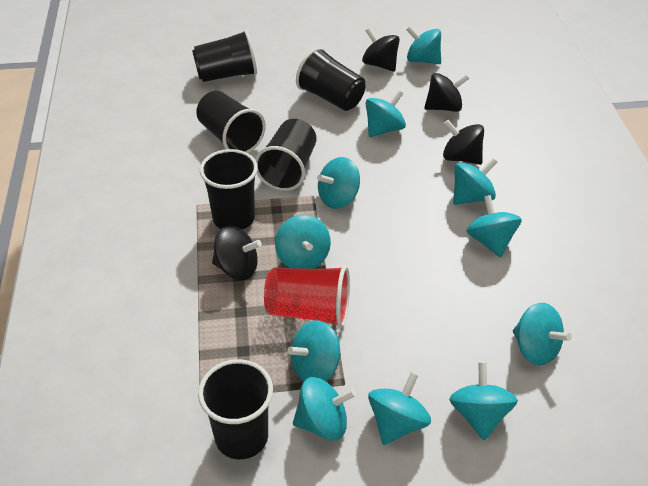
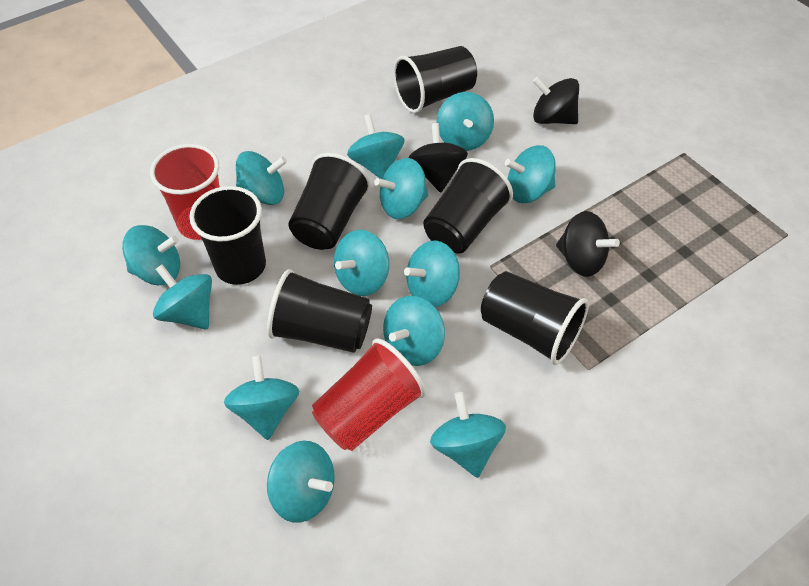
black spinning top: [212,226,262,280] [362,28,400,72] [424,73,469,112] [443,120,484,165] = 4 -> [409,123,468,192] [533,77,579,124] [556,211,620,277] = 3
red cup: [264,265,350,328] = 1 -> [150,144,220,240] [312,339,426,451] = 2
turquoise spinning top: [275,215,331,269] [287,321,341,381] [293,377,356,440] [317,157,360,209] [366,91,406,137] [368,372,431,445] [406,26,441,64] [449,362,518,440] [453,158,497,205] [466,195,522,258] [513,303,572,365] = 11 -> [122,225,180,285] [153,265,212,329] [224,355,299,440] [236,151,287,205] [267,441,335,523] [334,230,389,296] [347,114,405,179] [374,158,428,219] [383,296,445,366] [404,241,460,307] [430,392,506,478] [436,92,494,151] [505,145,556,203] = 13

